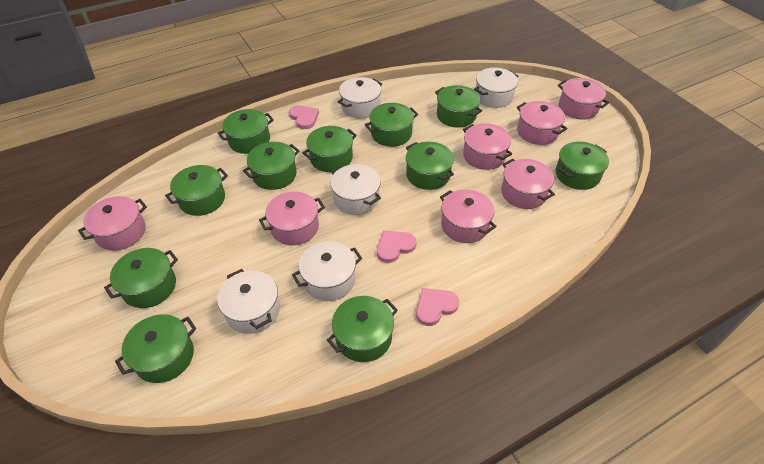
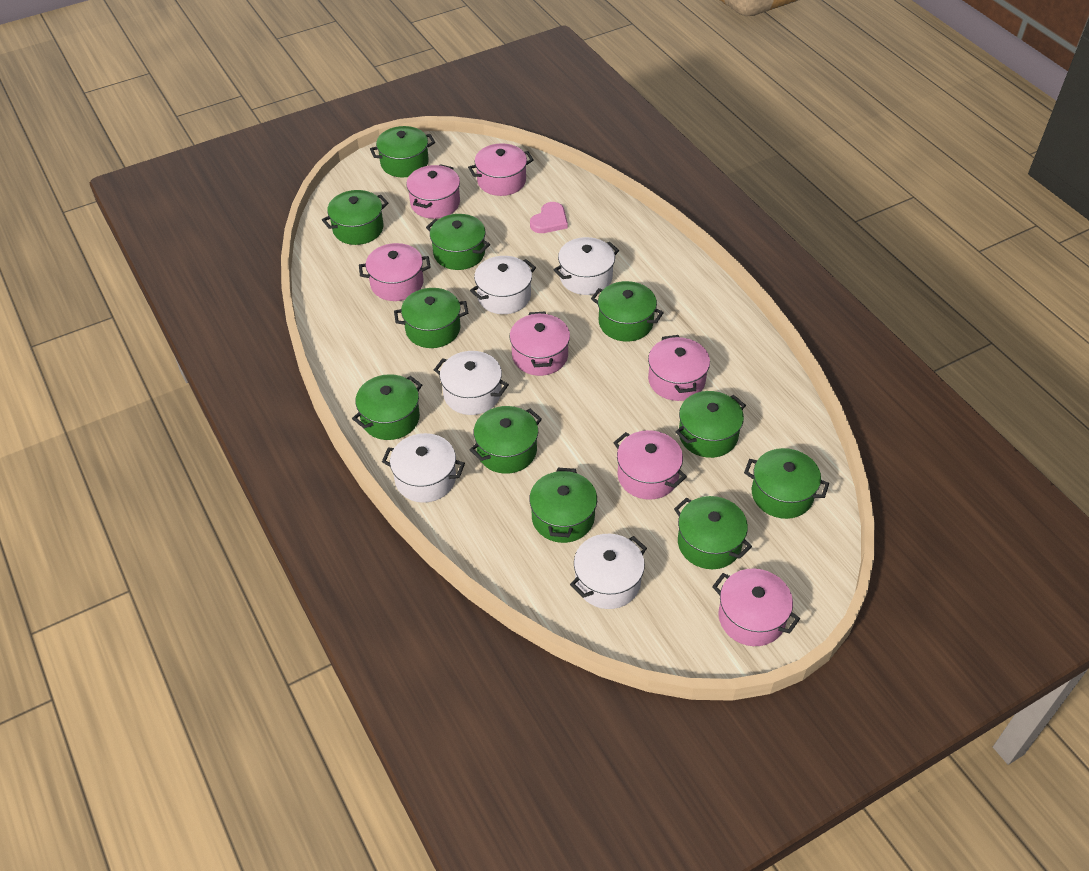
pink heart: [289,105,319,129] [377,230,416,263] [416,288,459,326] = 3 -> [530,202,568,233] = 1

